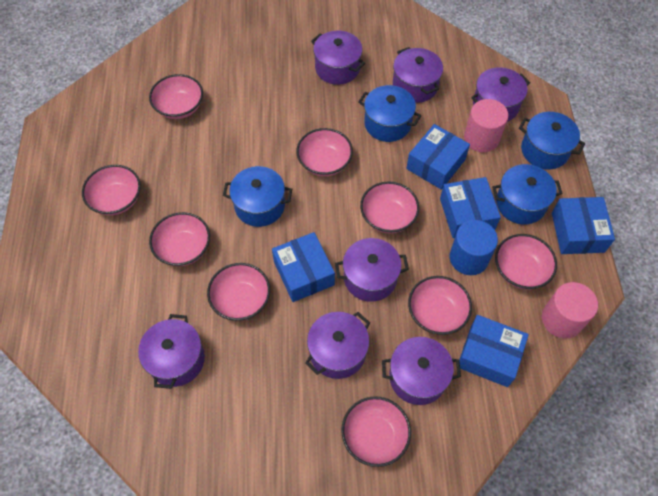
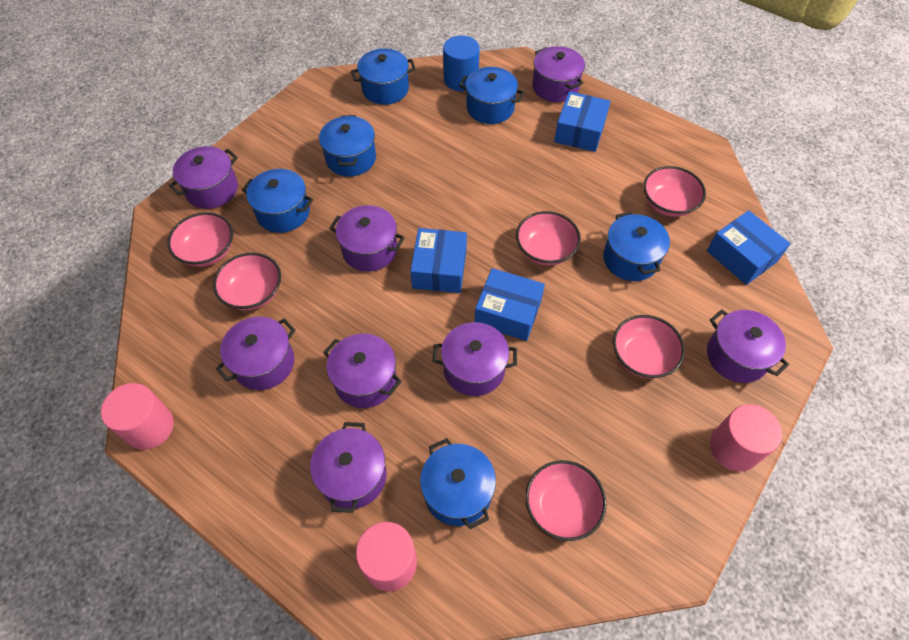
blue box: [272,232,335,302] [406,124,470,190] [440,177,501,238] [459,315,529,387] [552,197,615,254] = 5 -> [410,228,467,293] [475,268,545,341] [554,91,611,152] [707,210,790,285] = 4
blue pot: [223,166,292,227] [358,85,421,142] [492,164,563,224] [519,112,585,169] = 4 -> [242,169,313,233] [319,115,376,177] [351,49,416,105] [420,438,496,529] [459,67,524,124] [603,212,670,281] = 6
pink bowl: [82,165,141,215] [149,74,203,119] [149,212,210,266] [207,263,270,321] [296,128,353,176] [341,396,411,467] [360,182,419,233] [408,276,472,335] [495,234,557,289] = 9 -> [167,212,233,267] [213,253,281,311] [516,211,581,265] [525,460,607,541] [613,315,685,378] [643,166,706,217] = 6
pink cylinder: [464,99,509,152] [542,282,598,338] = 2 -> [101,383,174,450] [356,522,417,591] [710,404,782,472] = 3
purple pot: [138,314,205,389] [305,312,370,379] [311,31,365,85] [335,238,409,302] [382,337,461,405] [393,47,443,103] [471,67,530,122] = 7 -> [169,146,238,209] [216,317,296,390] [310,422,387,513] [323,333,402,408] [330,205,405,272] [433,322,517,396] [532,46,585,102] [707,310,789,383] = 8

